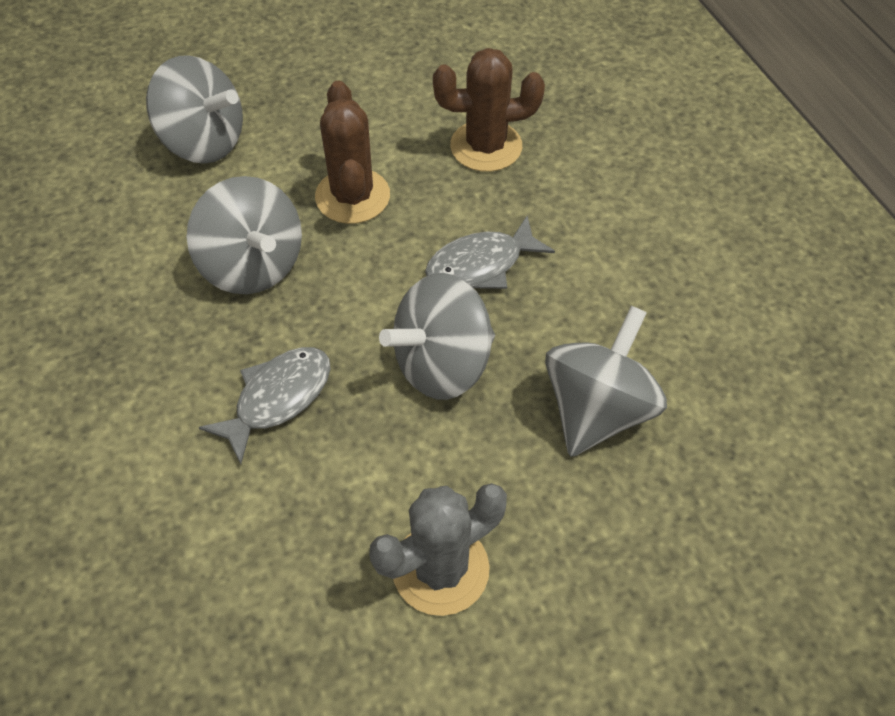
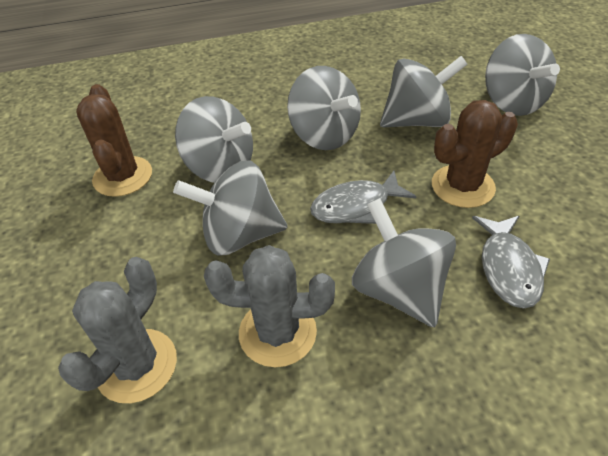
grey cactus: [369,483,507,616] = 1 -> [58,257,177,403] [204,245,335,367] = 2
grey spinning top: [146,55,243,164] [187,176,302,294] [379,273,495,400] [545,306,667,457] = 4 -> [173,160,287,256] [175,96,253,183] [287,66,361,150] [352,198,456,327] [380,56,467,127] [485,34,560,116] = 6

